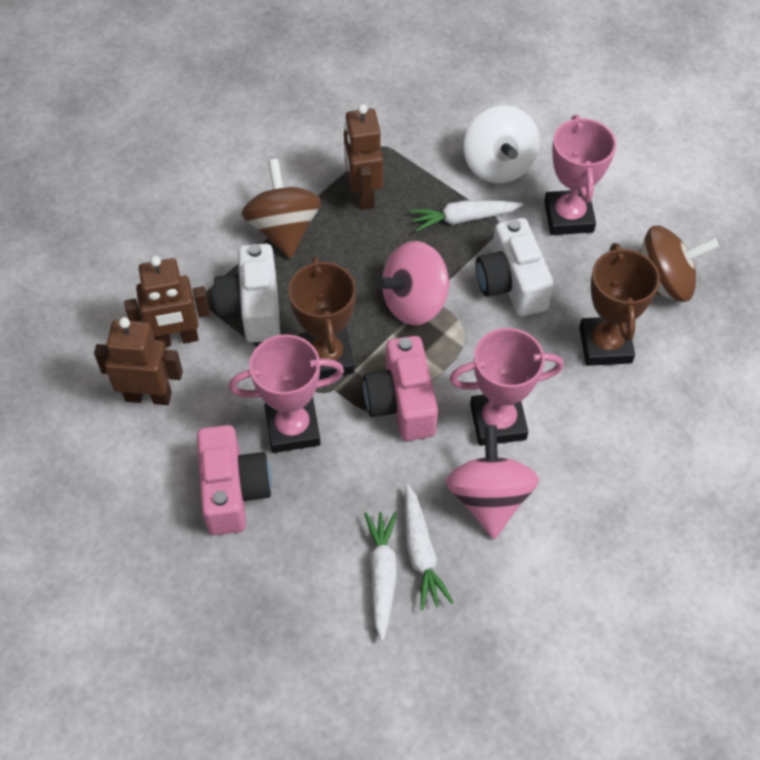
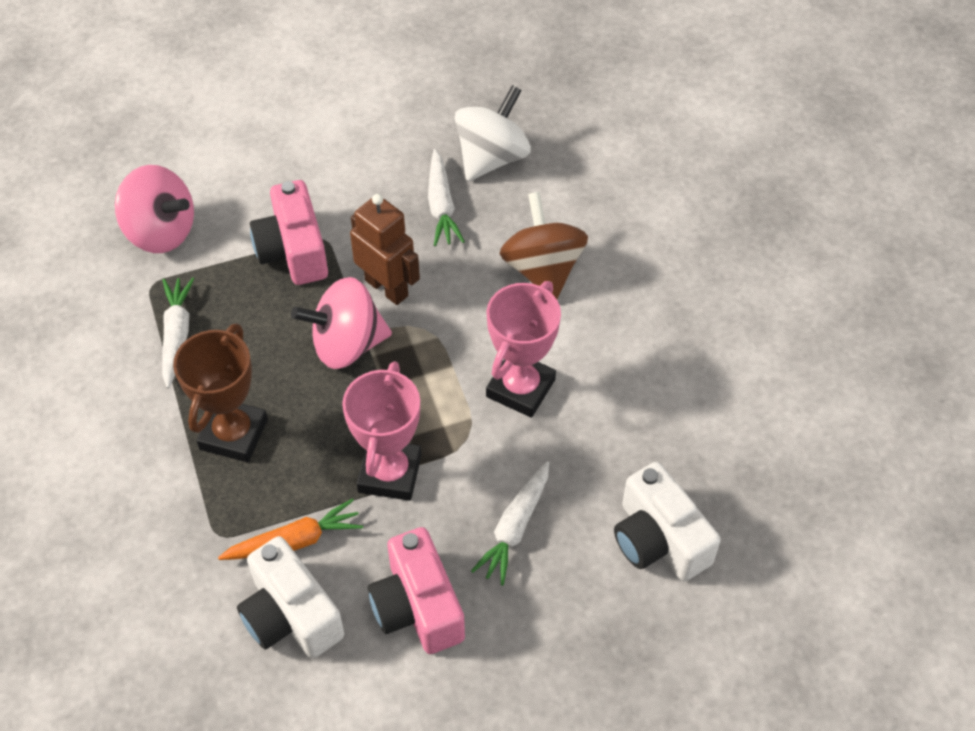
brown robot: [94,317,183,405] [124,256,210,347] [344,104,383,210] = 3 -> [350,194,420,305] = 1
brown spinning top: [241,159,321,259] [639,226,719,302] = 2 -> [500,192,588,299] = 1
brown trophy: [288,256,356,379] [579,243,660,366] = 2 -> [173,323,268,462] = 1
orange carrot: none = 0 -> [218,498,363,560] = 1
pink trophy: [229,334,344,453] [450,328,564,446] [544,115,616,235] = 3 -> [342,361,422,501] [486,281,561,418] = 2

